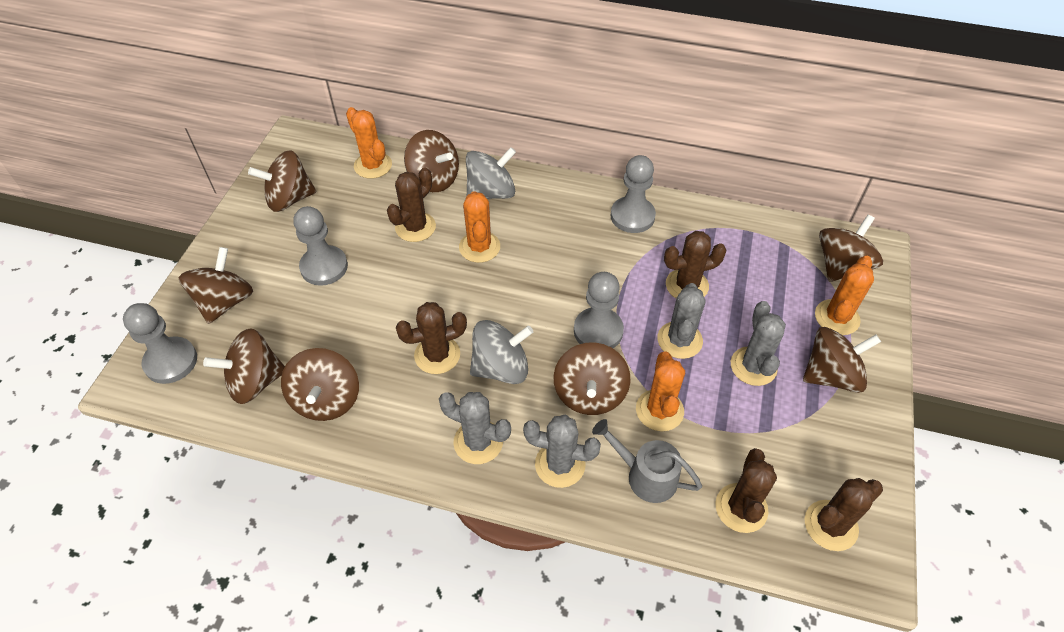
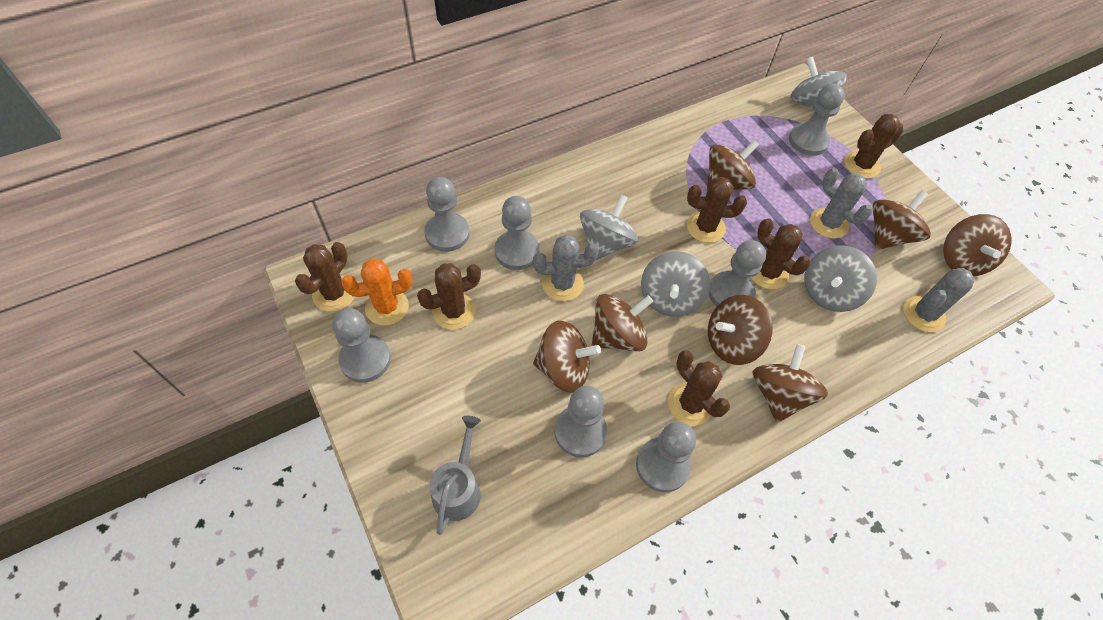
brown cactus: [387,167,436,242] [396,302,467,374] [664,231,726,298] [715,448,777,533] [805,478,883,551] = 5 -> [295,242,355,312] [417,263,481,330] [668,350,730,426] [687,177,747,243] [751,218,811,289] [844,114,903,178] = 6
brown spinning top: [178,247,253,324] [203,328,285,404] [248,150,316,212] [281,348,359,421] [404,130,459,192] [554,343,630,415] [803,327,881,393] [819,215,883,282] = 8 -> [533,321,601,393] [592,294,653,352] [707,140,759,191] [708,295,773,365] [752,344,828,423] [872,190,931,250] [943,214,1011,276] = 7
grey cactus: [439,392,511,464] [523,415,601,488] [657,283,705,359] [731,301,786,386] = 4 -> [533,235,598,301] [810,168,872,239] [903,268,975,332] = 3
grey pawn: [123,303,197,384] [293,206,348,286] [574,272,624,348] [611,155,656,233] = 4 -> [332,308,391,383] [424,177,470,252] [495,196,540,270] [554,385,607,458] [636,422,696,492] [709,240,766,307] [789,84,845,156] = 7
grey spinning top: [466,147,516,199] [470,320,533,384] = 2 -> [580,194,638,260] [641,251,710,317] [790,57,847,110] [804,245,877,312] = 4
orange cactus: [346,107,392,179] [459,191,500,263] [636,351,685,431] [815,256,874,335] = 4 -> [341,259,413,326] = 1

